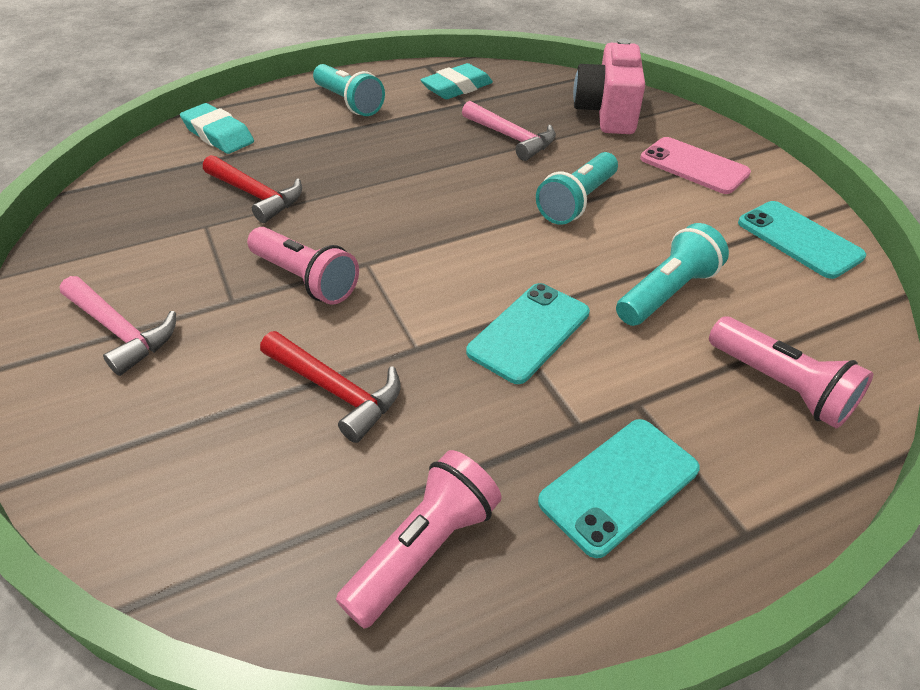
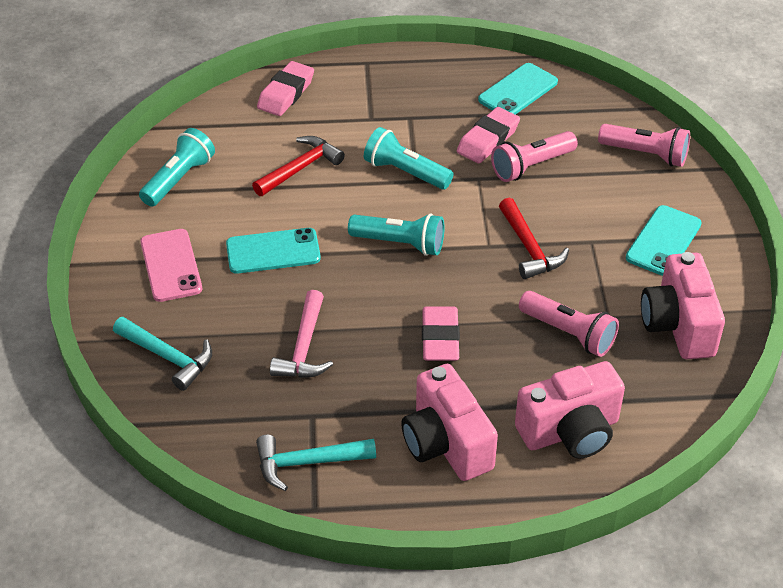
pink camera: [573,39,645,134] = 1 -> [401,364,498,481] [515,361,625,459] [641,252,725,359] = 3
pink eraser: none = 0 -> [257,61,314,116] [422,306,460,361] [457,107,520,163] = 3
pink hammer: [60,276,176,376] [462,101,556,161] = 2 -> [270,290,333,378] = 1
turquoise eraser: [180,103,254,154] [420,63,493,99] = 2 -> none = 0
turquoise hammer: none = 0 -> [113,317,212,391] [256,435,376,491] = 2

